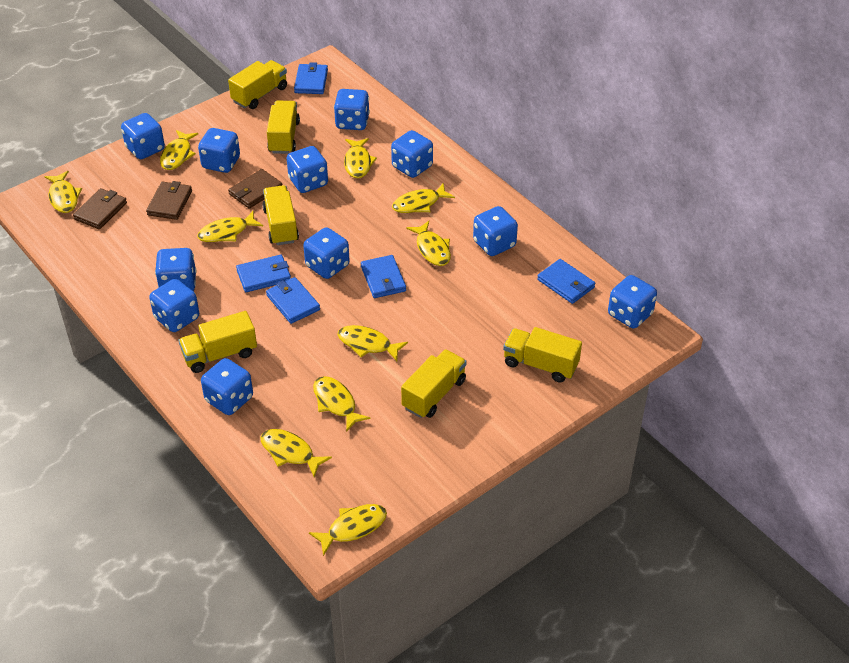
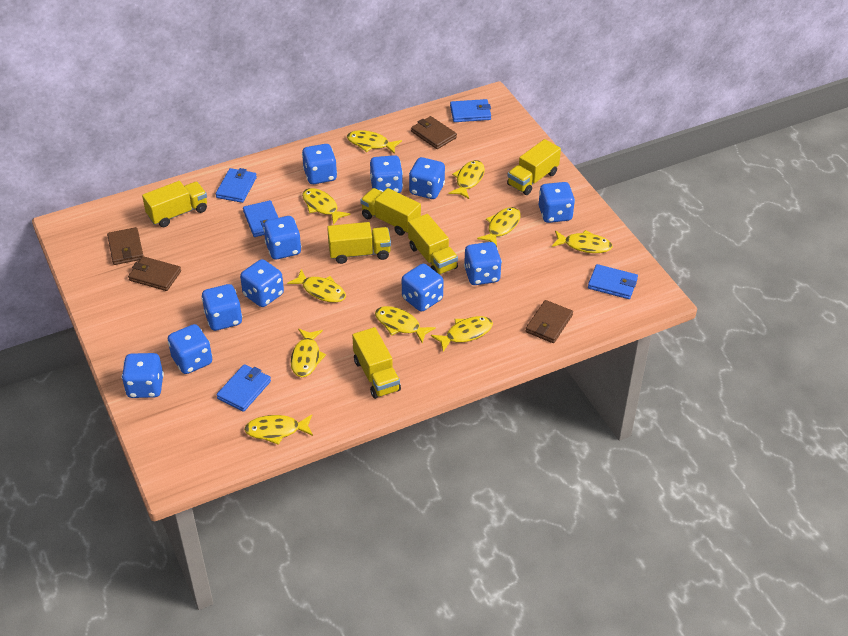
brown wallet: [73,188,127,229] [146,181,192,220] [228,169,282,209] = 3 -> [107,227,143,265] [128,256,181,291] [411,116,457,149] [525,300,573,343] = 4

